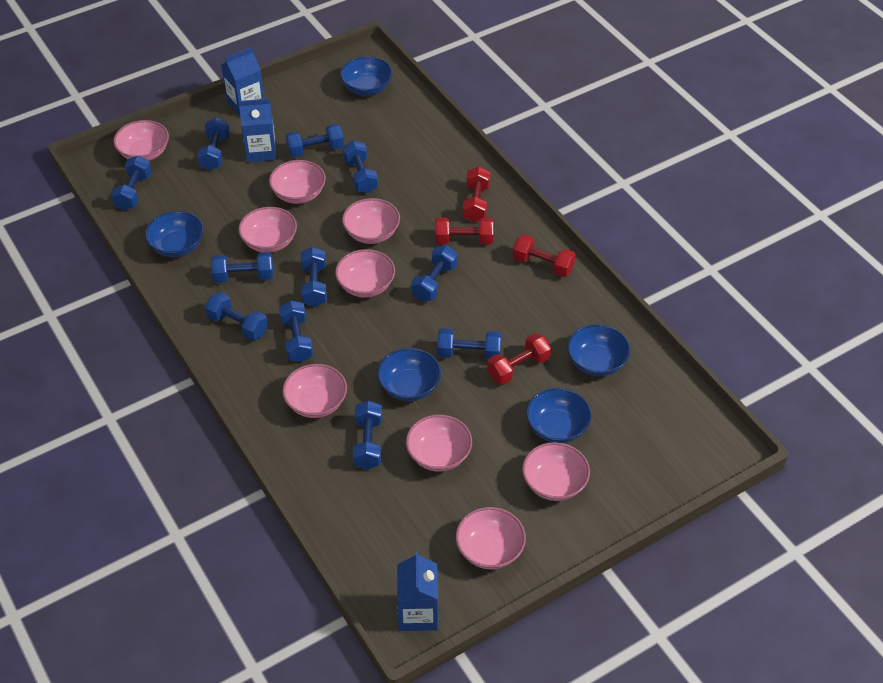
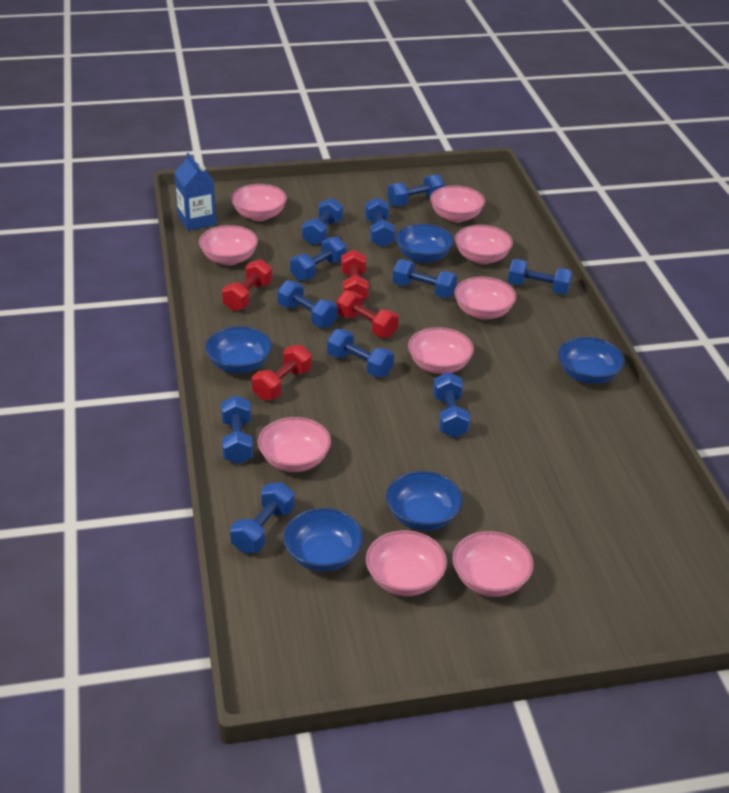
blue carton: [221,47,264,116] [239,98,277,162] [397,551,438,631] = 3 -> [174,153,216,231] = 1

